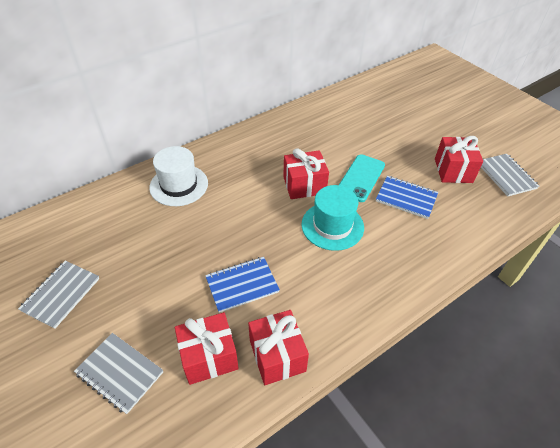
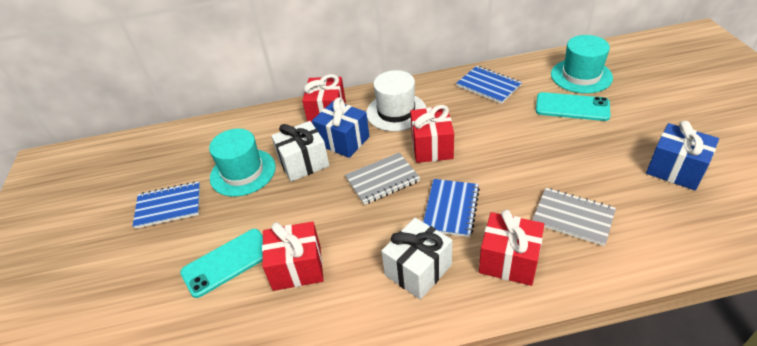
blue gift: none = 0 -> [312,98,370,158] [646,121,719,191] = 2
blue notebook: [205,257,280,313] [376,176,438,219] = 2 -> [133,181,200,229] [423,179,480,237] [456,66,522,104] = 3
grey notebook: [18,261,100,329] [74,333,163,414] [481,154,539,196] = 3 -> [345,152,420,205] [532,188,616,246] = 2
turquoise hat: [301,185,364,251] = 1 -> [209,129,276,197] [551,35,613,94] = 2
turquoise phone: [339,154,385,202] = 1 -> [180,229,263,298] [536,92,611,121] = 2
white gift: none = 0 -> [271,121,330,182] [381,218,452,300] = 2

